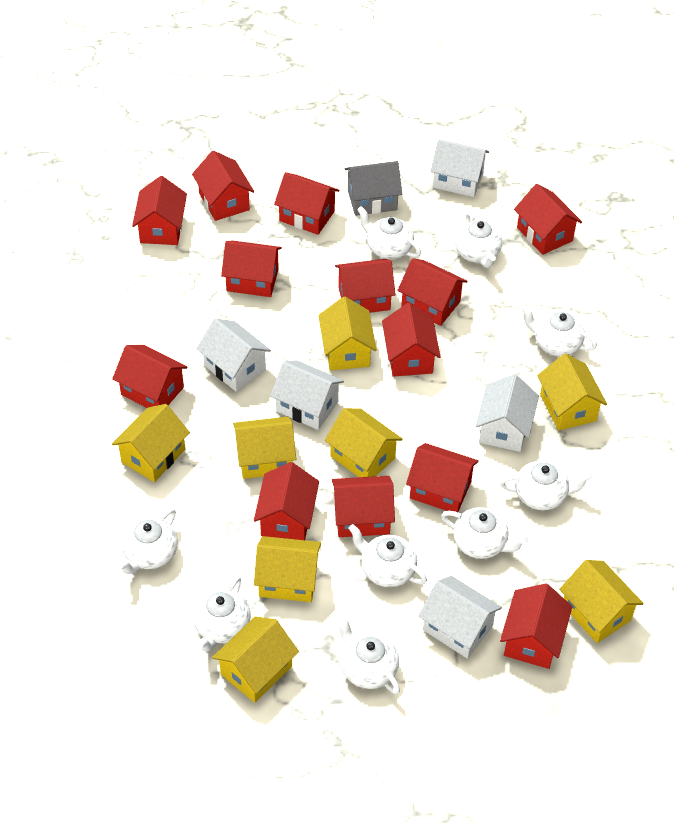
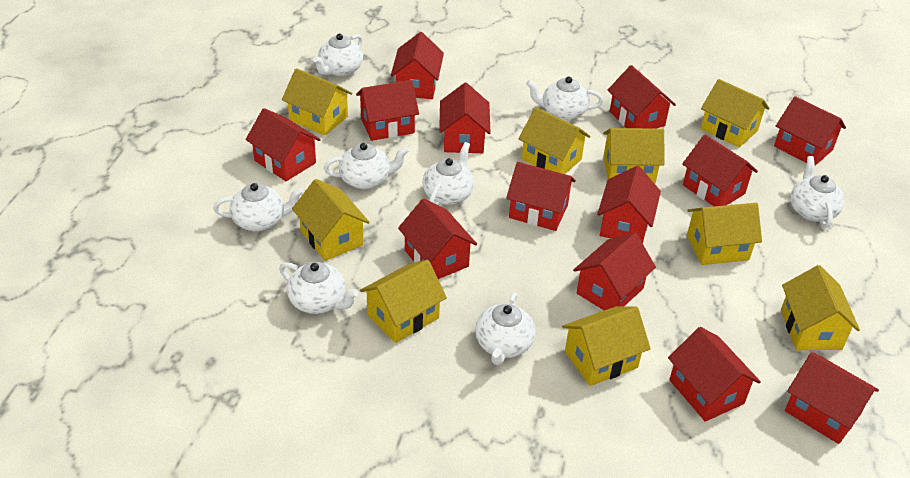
grey house: [345,161,402,216] = 1 -> none = 0
white house: [197,318,271,392] [270,360,344,430] [418,576,502,659] [430,139,489,197] [476,374,539,452] = 5 -> none = 0
white teapot: [117,508,178,574] [193,576,251,652] [337,613,400,694] [348,524,427,587] [357,206,421,259] [441,507,528,559] [455,212,502,268] [500,461,592,510] [521,305,597,356] = 9 -> [213,183,304,231] [279,262,359,314] [313,33,363,76] [324,143,409,189] [422,142,474,205] [475,292,536,365] [526,76,603,120] [790,156,844,228] = 8
yellow house: [112,404,190,482] [212,616,299,703] [233,417,296,479] [254,536,321,602] [318,297,377,370] [325,408,403,477] [537,353,607,431] [559,560,644,643] = 8 -> [282,68,352,136] [292,179,370,261] [360,260,447,343] [518,107,590,174] [562,306,651,386] [603,128,665,183] [687,203,762,265] [701,79,769,148] [781,265,860,350] = 9

